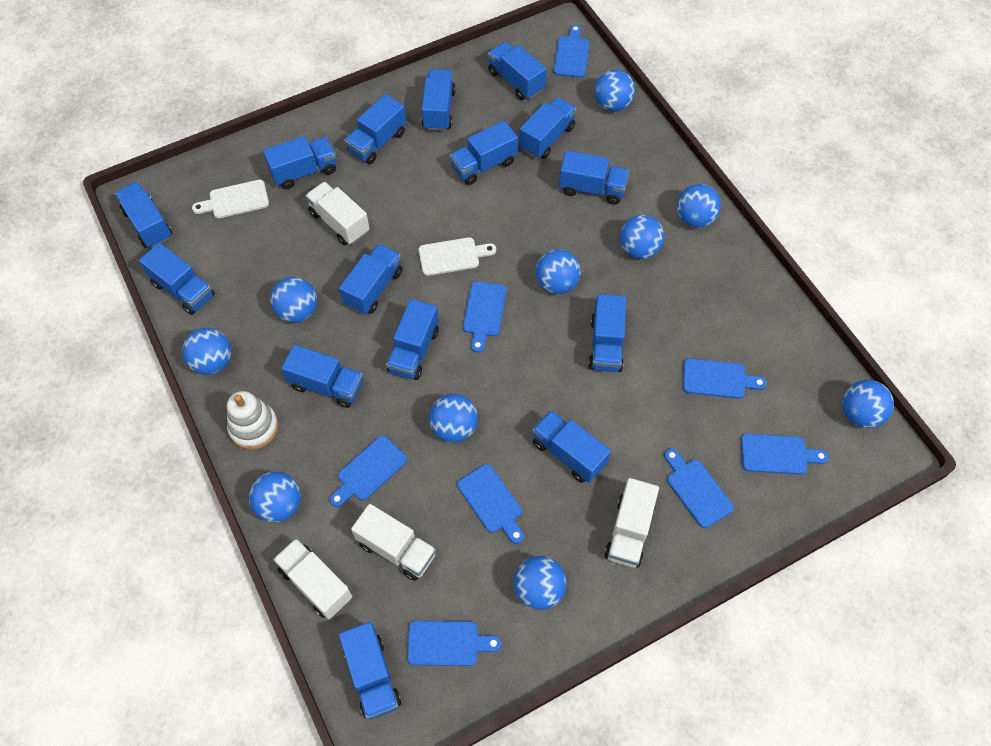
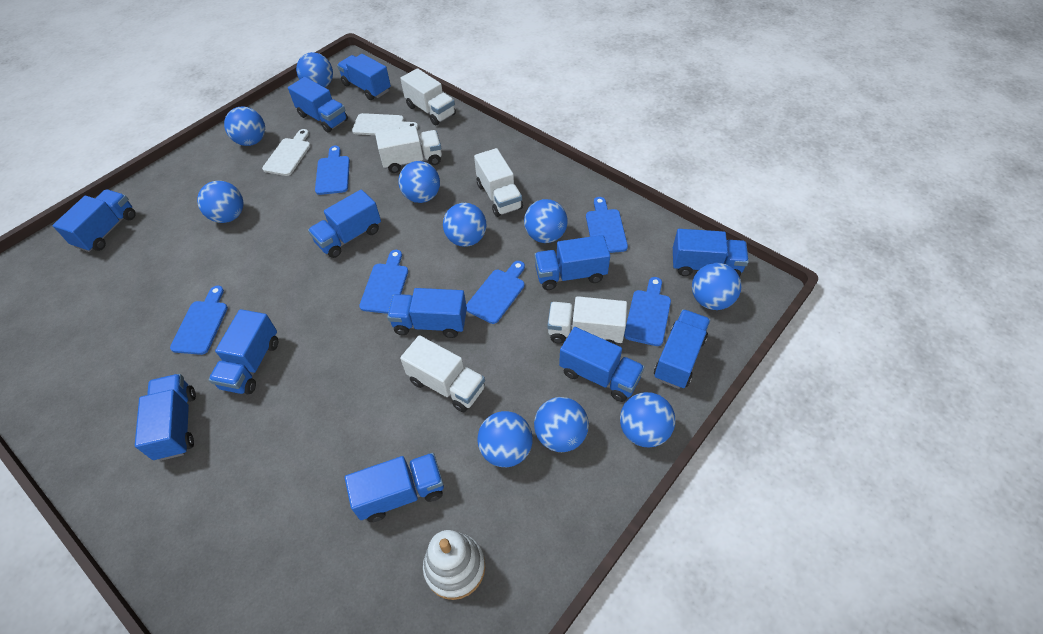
blue cutting board: [330,436,407,507] [407,621,502,666] [457,464,524,544] [463,281,507,353] [554,25,590,78] [664,448,734,528] [683,358,767,399] [741,434,829,475] = 8 -> [170,286,228,355] [315,146,350,195] [359,250,408,314] [466,261,525,324] [586,197,628,253] [624,277,671,346] = 6
blue truck: [115,182,172,248] [139,243,215,315] [263,136,336,189] [281,345,363,408] [339,244,402,315] [339,622,401,719] [344,94,406,164] [386,299,439,380] [422,69,456,131] [450,121,518,185] [488,42,547,100] [519,97,577,159] [532,410,611,483] [559,150,629,205] [588,294,626,372] = 15 -> [53,189,136,252] [135,374,196,461] [209,309,278,394] [288,77,348,133] [308,189,381,258] [337,54,391,100] [345,453,444,522] [387,288,467,338] [534,235,610,290] [559,327,645,402] [654,309,711,389] [673,229,749,277] = 12
white truck: [273,538,352,620] [305,182,370,245] [351,504,436,581] [604,478,659,567] = 4 -> [375,126,442,173] [400,68,456,125] [400,335,485,412] [474,148,523,217] [547,296,627,345] = 5

